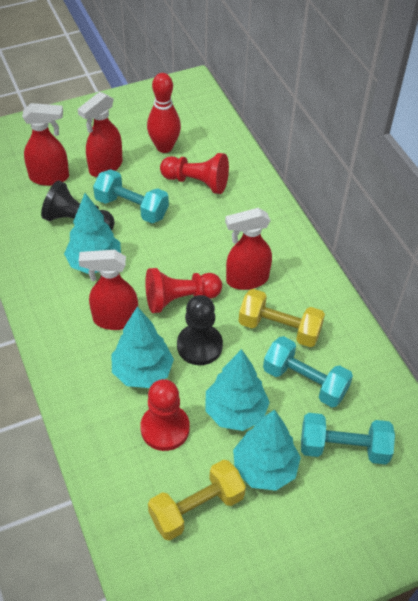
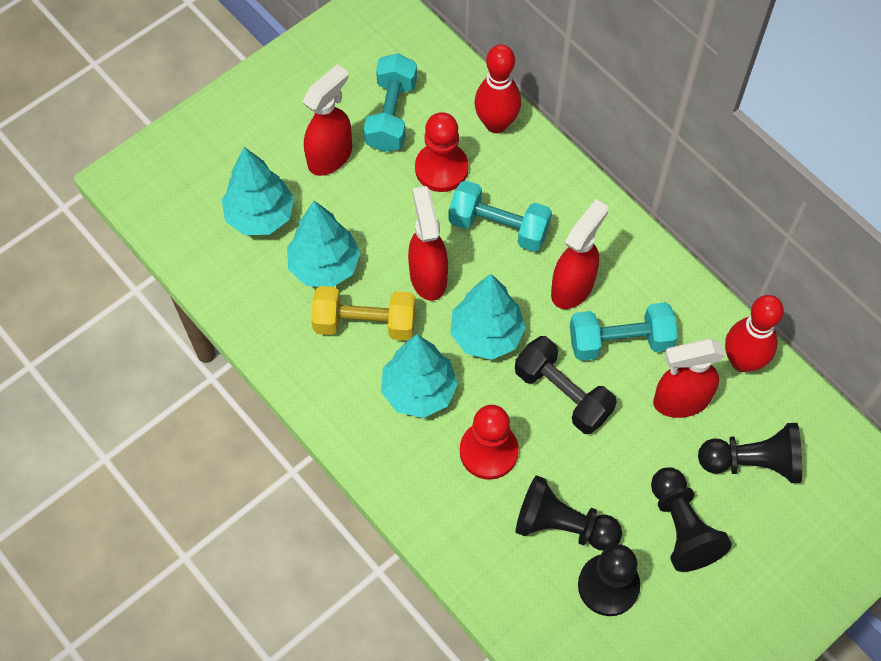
black dumbbell: none = 0 -> [515,336,617,434] = 1
black pawn: [41,180,115,231] [177,295,223,365] = 2 -> [516,475,622,551] [578,544,640,616] [651,467,732,572] [698,423,802,483] = 4
red bowling pin: [147,73,181,153] = 1 -> [474,44,521,133] [725,295,784,372] = 2
red pawn: [140,379,190,451] [145,268,222,313] [160,153,229,194] = 3 -> [415,112,469,192] [460,405,519,480] = 2
yellow dumbbell: [148,459,246,541] [239,289,325,347] = 2 -> [311,286,415,340] = 1

